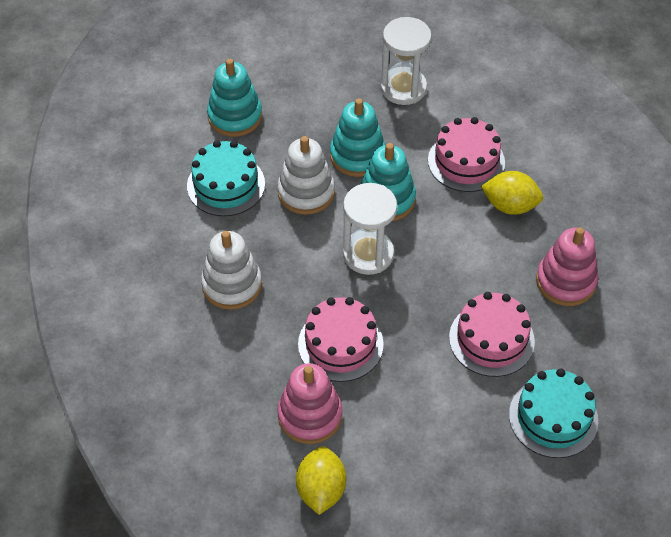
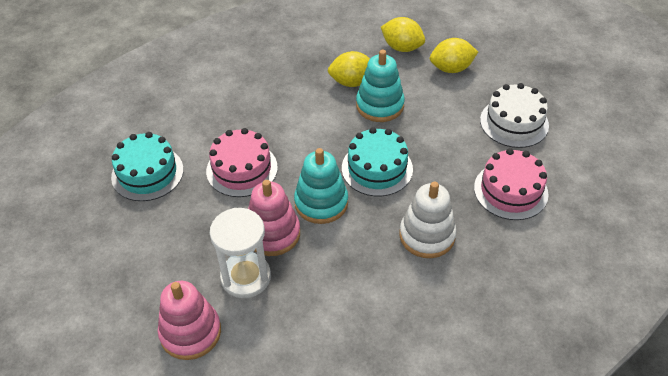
pink cake: [298,297,384,382] [428,117,505,192] [449,292,535,377] = 3 -> [206,128,278,197] [474,148,548,220] = 2
turquoise stacking toy: [207,59,262,137] [330,98,385,177] [360,143,416,221] = 3 -> [294,148,348,224] [356,50,405,122] = 2
white cake: none = 0 -> [480,83,549,148] = 1
white hourglass: [343,183,397,275] [381,17,432,105] = 2 -> [210,208,271,298] = 1
white stacking toy: [201,231,262,310] [277,136,335,215] = 2 -> [400,182,457,258] = 1
yellow lemon: [296,446,346,515] [481,171,543,215] = 2 -> [328,51,370,87] [381,17,425,52] [430,38,478,73] = 3

